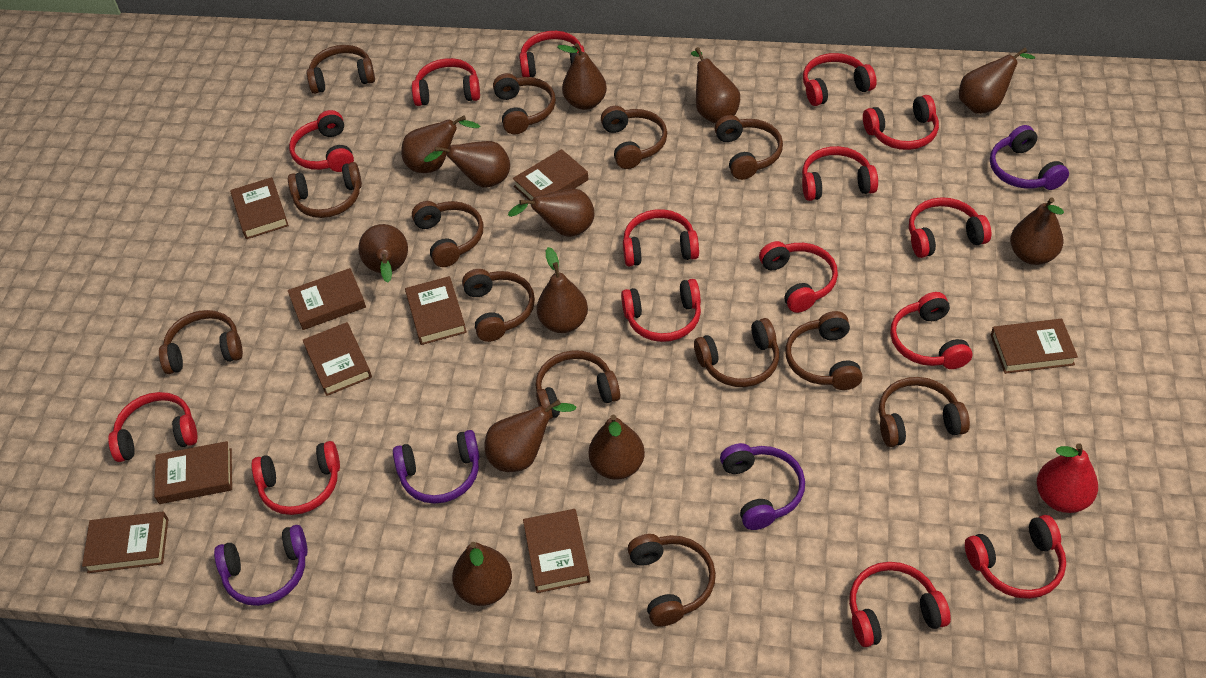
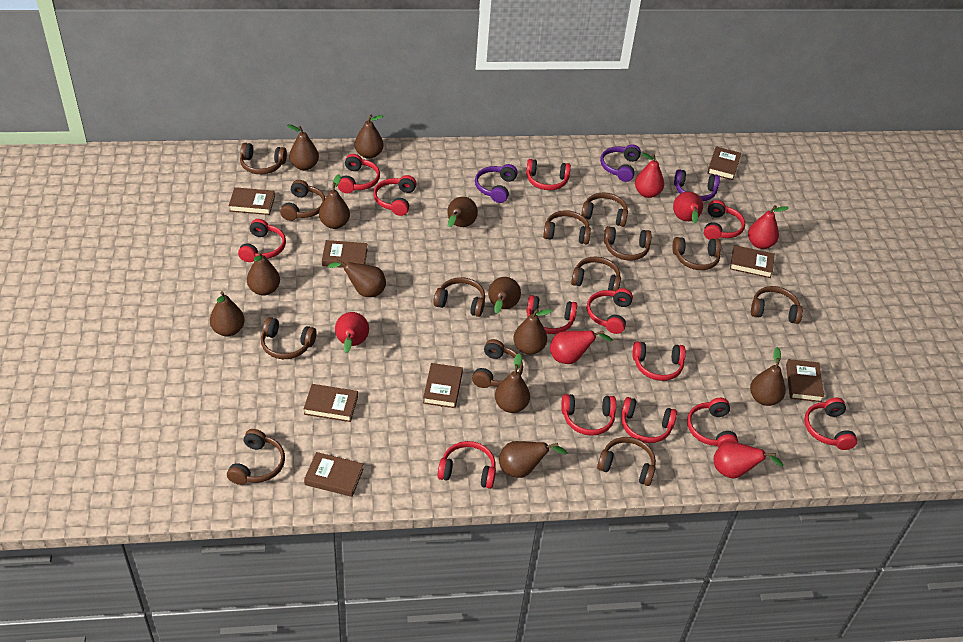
brown book: [82,511,168,573] [154,441,232,504] [230,177,289,239] [288,268,366,330] [303,322,372,396] [405,276,467,345] [513,149,589,201] [523,509,591,593] [991,319,1078,374] = 9 -> [229,187,275,215] [304,384,358,422] [304,452,364,497] [322,240,367,268] [423,363,463,408] [707,146,741,180] [730,245,775,278] [786,359,824,402] = 8
purple headphones: [214,525,308,606] [393,430,480,504] [720,443,805,530] [990,125,1069,190] = 4 -> [475,164,518,203] [600,144,641,182] [674,169,720,201] = 3
red headphones: [108,392,197,462] [251,441,340,515] [289,110,354,172] [412,58,480,106] [519,31,585,77] [621,279,701,342] [623,209,699,266] [759,241,838,313] [802,146,878,201] [803,53,877,106] [849,562,951,647] [863,95,939,150] [890,292,972,369] [909,197,991,258] [965,515,1066,599] = 15 -> [238,219,286,262] [338,154,380,193] [373,175,416,216] [437,441,496,489] [526,159,571,190] [527,295,577,334] [561,394,616,436] [587,288,633,334] [621,397,677,443] [632,341,686,381] [687,398,738,448] [704,200,745,240] [804,397,857,450] = 13
red pear: [1037,443,1098,513] = 1 -> [335,312,369,353] [550,331,613,364] [635,152,664,198] [673,192,703,223] [714,442,783,479] [748,205,789,249] = 6

